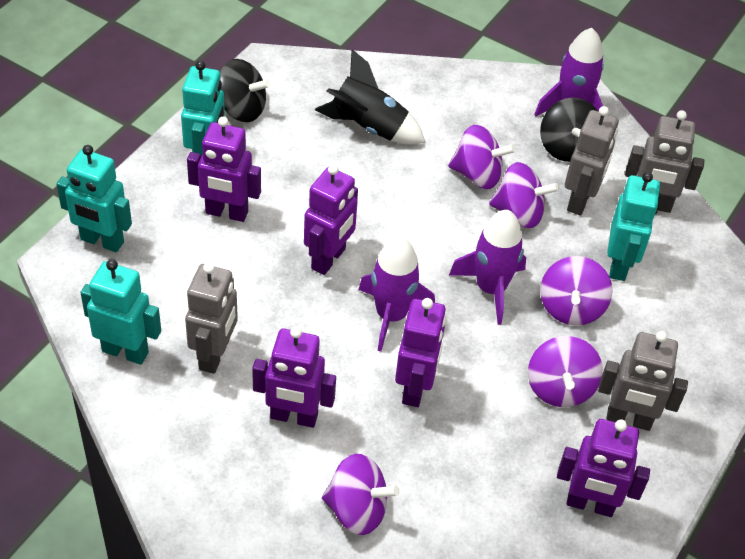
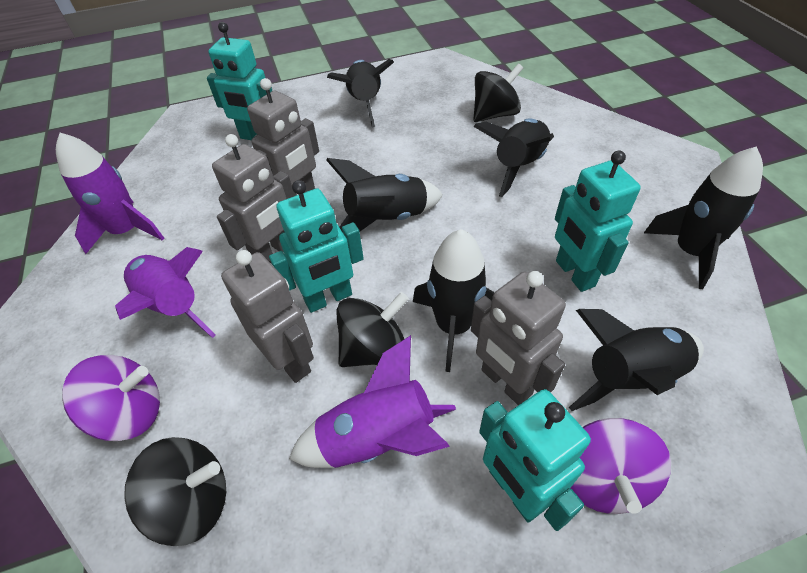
black rocket: [315,49,425,144] = 1 -> [326,158,443,232] [327,59,394,127] [413,229,495,372] [473,118,554,197] [569,309,704,411] [644,146,763,289] = 6
black spinning top: [220,59,271,122] [540,97,597,162] = 2 -> [124,437,226,546] [336,292,409,367] [473,64,523,122] = 3
purple robot: [187,117,261,222] [252,327,336,428] [304,164,358,275] [395,298,446,407] [557,419,650,517] = 5 -> none = 0
purple spinning top: [322,454,400,535] [448,125,516,189] [489,162,559,228] [528,336,603,407] [540,256,613,326] = 5 -> [62,355,160,441] [571,418,671,514] = 2

